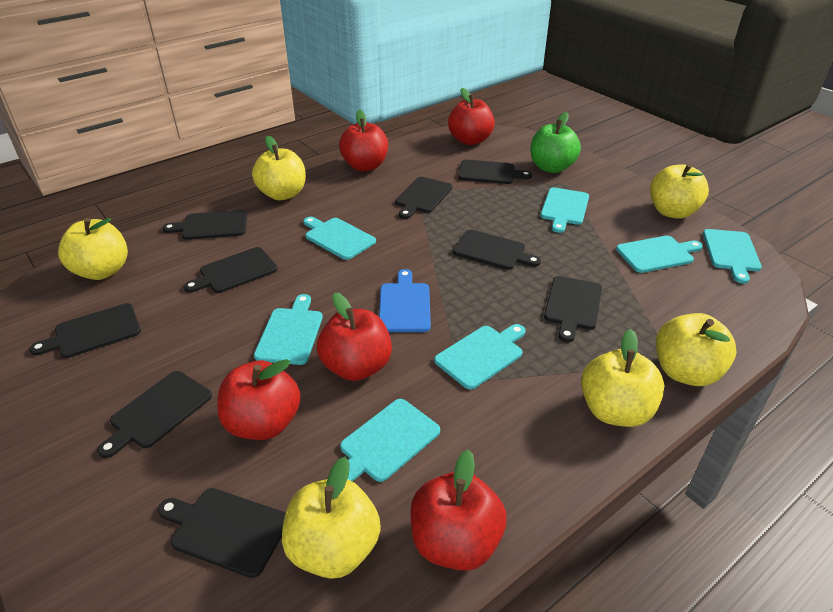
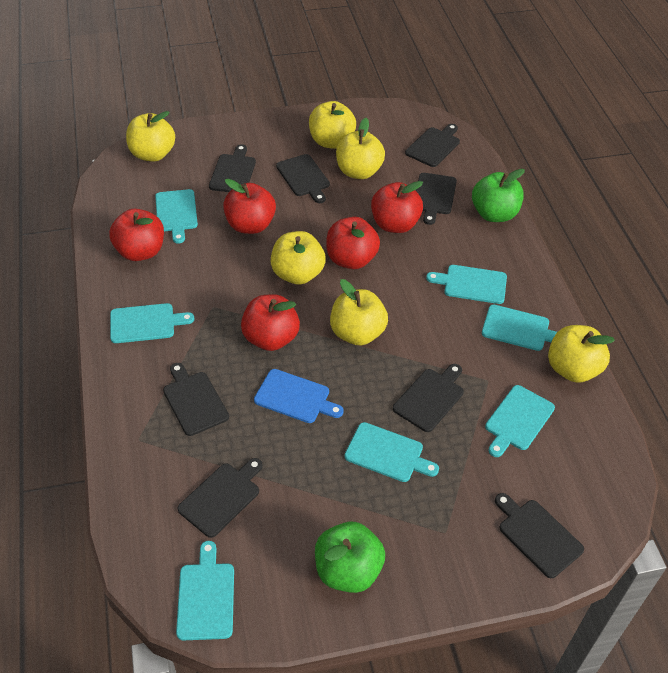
black cutting board: [29,303,141,358] [97,371,212,458] [158,488,285,578] [162,210,247,240] [184,247,278,293] [395,177,452,219] [452,230,541,270] [458,160,532,184] [544,276,602,342] = 9 -> [163,363,229,436] [178,458,263,538] [209,144,256,192] [276,154,330,203] [393,364,464,432] [405,124,460,167] [416,173,457,225] [495,493,584,578] = 8
green apple: [530,112,581,173] = 1 -> [315,522,385,593] [472,168,525,222] = 2

